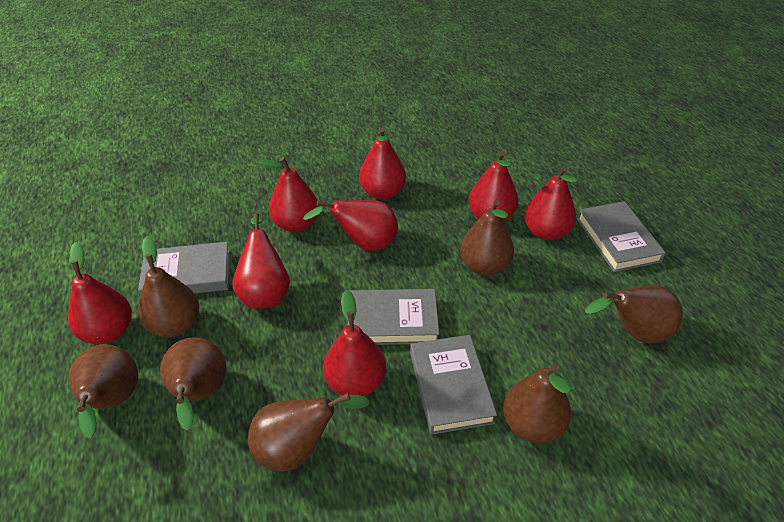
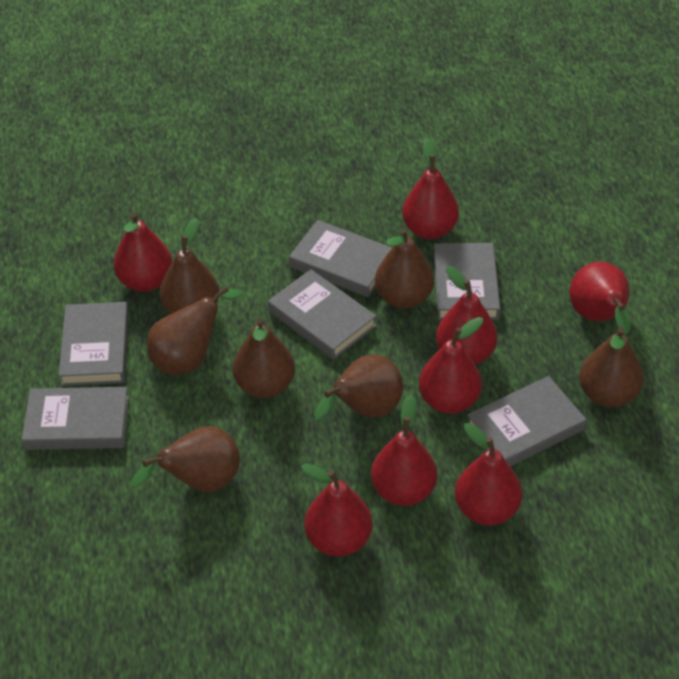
grey book: [138,242,230,295] [348,289,439,345] [410,335,497,435] [577,201,666,272] = 4 -> [22,387,129,450] [59,302,129,386] [268,269,376,359] [289,220,392,297] [434,243,500,320] [467,376,586,466] = 6

